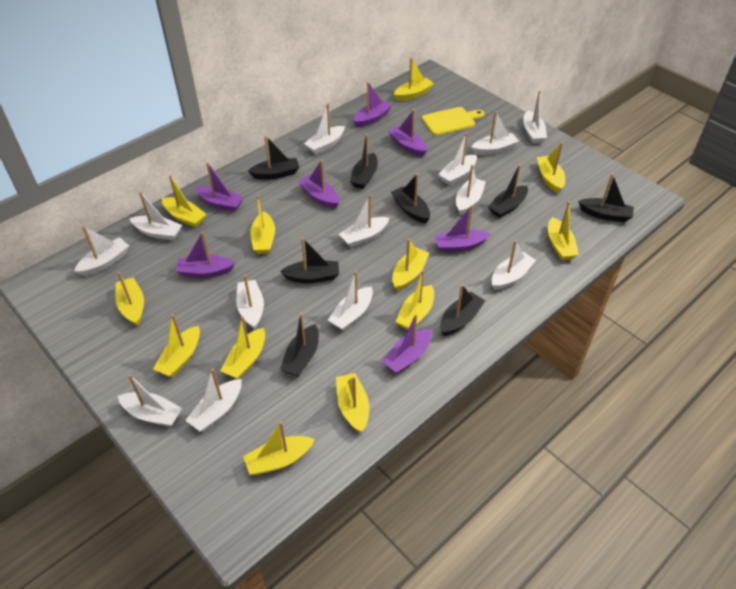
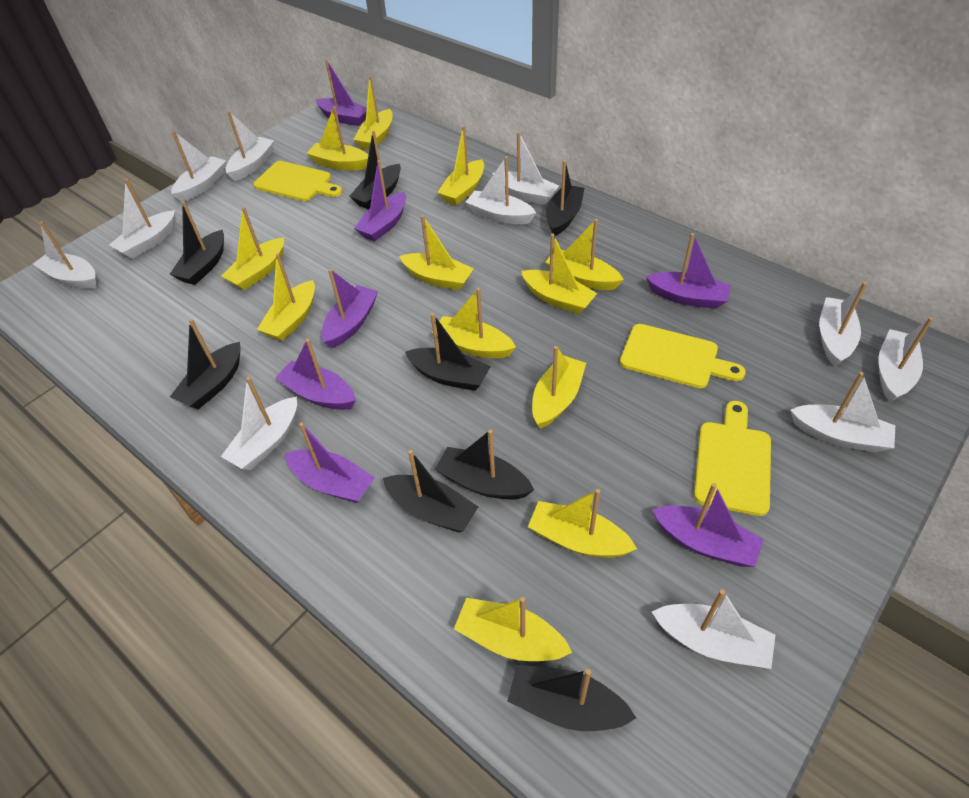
white boat: [74,226,129,276] [118,375,182,427] [129,192,182,241] [185,368,242,432] [236,275,264,329] [304,103,345,154] [328,271,373,331] [339,195,389,248] [438,133,477,185] [456,165,486,215] [471,111,519,155] [492,240,536,290] [523,91,547,144] = 13 -> [33,221,97,289] [109,179,175,259] [171,131,226,202] [221,377,297,470] [226,111,274,181] [465,156,536,224] [492,132,559,205] [652,589,775,669] [790,372,895,452] [819,282,867,366] [878,317,933,402] = 11
yellow cutting board: [422,107,484,135] = 1 -> [253,161,342,201] [620,324,746,388] [694,401,771,516] = 3

